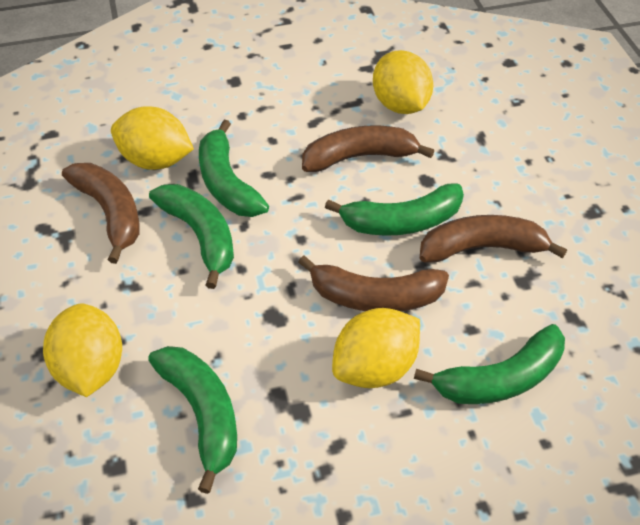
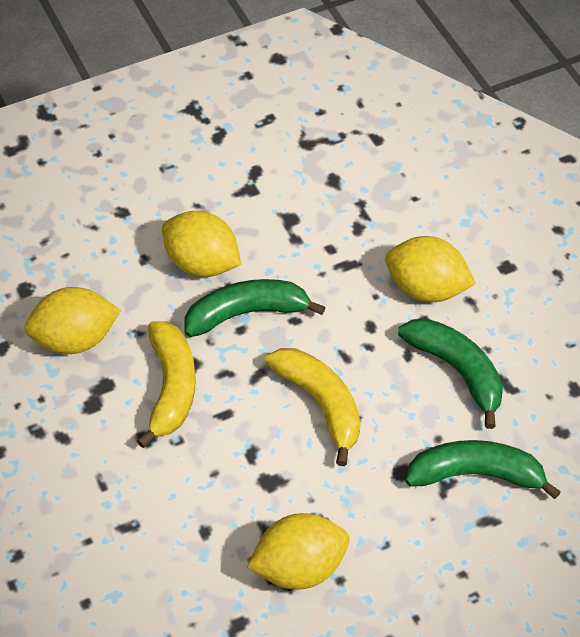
brown banana: [62,163,140,264] [298,256,449,311] [302,125,434,172] [420,215,567,263] = 4 -> none = 0
green banana: [148,346,237,494] [149,184,234,289] [199,120,269,217] [325,183,464,236] [414,324,565,404] = 5 -> [185,279,325,337] [398,318,503,429] [405,440,561,499] = 3
yellow banana: none = 0 -> [137,321,196,448] [265,348,361,466] = 2

